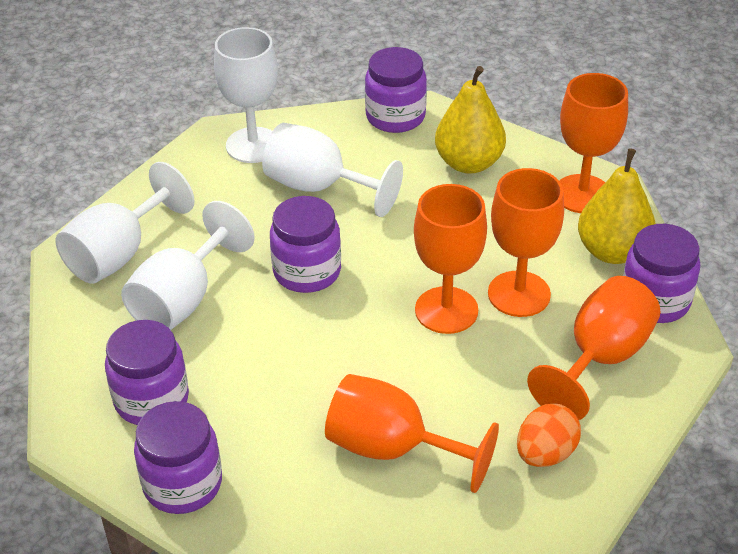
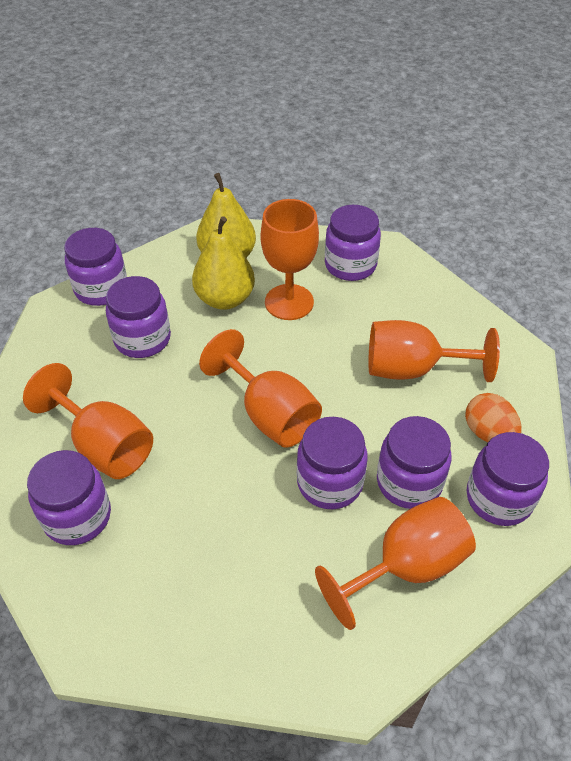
purple jar: [105,320,189,425] [134,401,222,514] [270,196,341,293] [365,47,427,133] [623,224,700,323] = 5 -> [27,450,111,545] [64,228,127,306] [106,276,171,358] [297,417,368,509] [325,205,381,281] [377,416,452,509] [466,432,549,526] = 7
white goblet: [56,162,195,284] [121,201,255,330] [214,27,277,163] [262,123,403,217] = 4 -> none = 0

